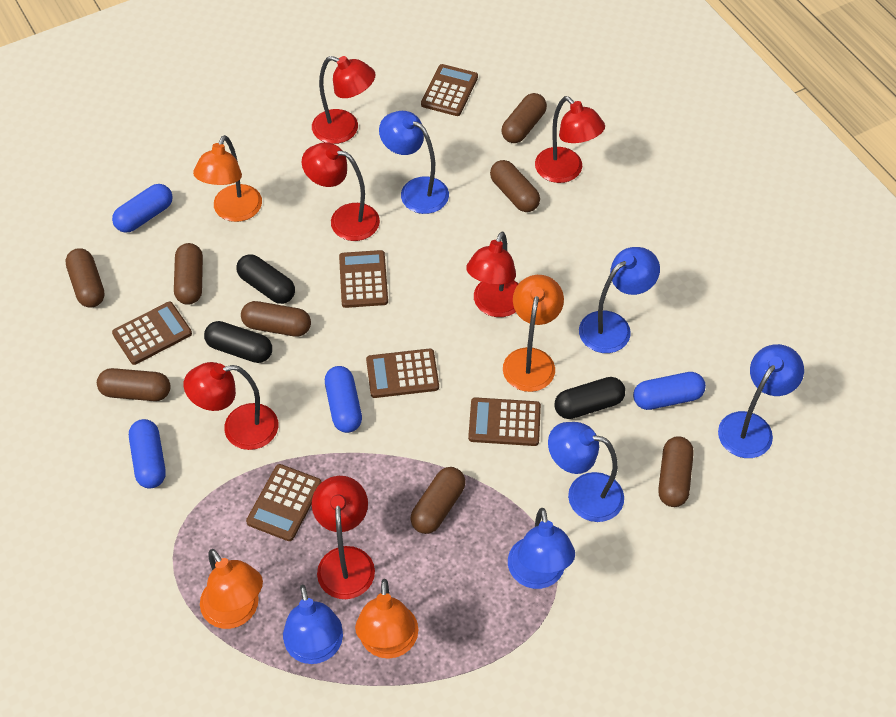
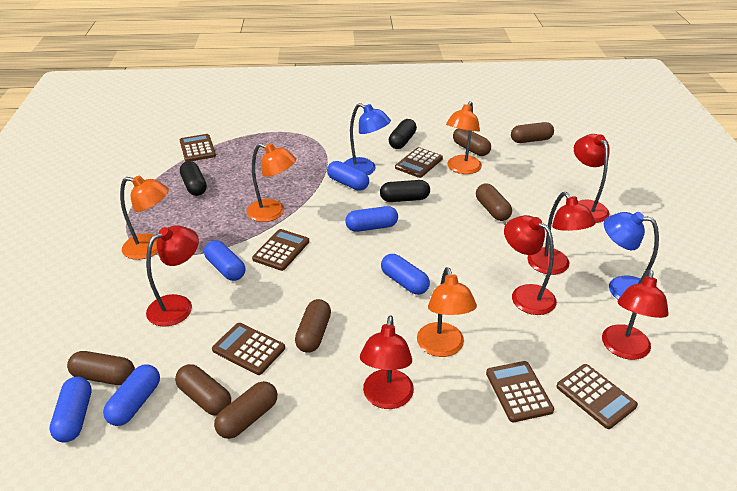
blue capsule: [112,184,173,233] [129,419,166,488] [325,366,362,433] [633,372,706,410] = 4 -> [49,377,92,442] [103,365,160,426] [204,241,245,281] [327,161,369,191] [345,206,398,232] [381,254,430,295] = 6
blue lamp: [283,585,343,664] [379,111,449,214] [508,508,575,589] [548,422,624,522] [579,247,660,353] [718,344,804,458] = 6 -> [344,103,391,175] [604,212,659,299] = 2
brown capsule: [65,248,105,308] [97,368,171,401] [174,243,203,305] [241,301,311,337] [410,467,466,534] [490,160,540,212] [501,93,547,143] [658,436,694,507] = 8 -> [67,351,135,385] [175,364,231,416] [214,381,277,439] [295,299,331,353] [453,128,491,156] [476,183,512,221] [511,122,554,143] = 7

